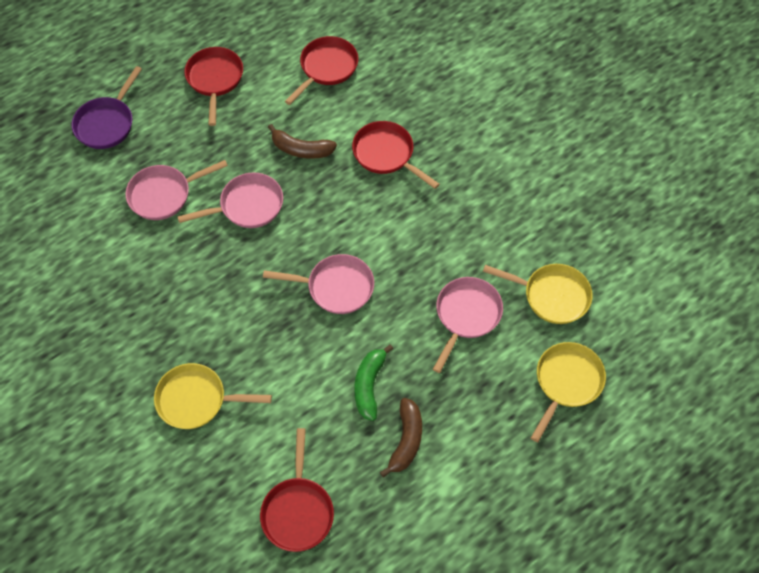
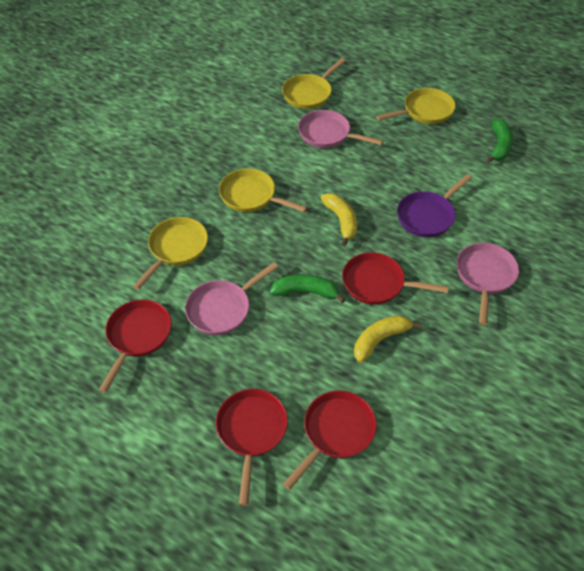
brown banana: [268,124,337,159] [380,398,422,477] = 2 -> none = 0
green banana: [354,344,393,421] = 1 -> [270,274,345,303] [486,119,513,163] = 2
pink pan: [125,160,228,220] [178,173,283,228] [263,254,374,314] [433,277,503,373] = 4 -> [185,262,278,335] [298,110,383,148] [457,243,519,325] = 3
yellow banana: none = 0 -> [321,193,357,246] [354,315,421,363] = 2
yellow pan: [154,363,272,429] [483,264,593,324] [531,342,606,442] = 3 -> [133,217,208,290] [219,168,307,212] [282,58,346,109] [376,88,456,124] = 4

